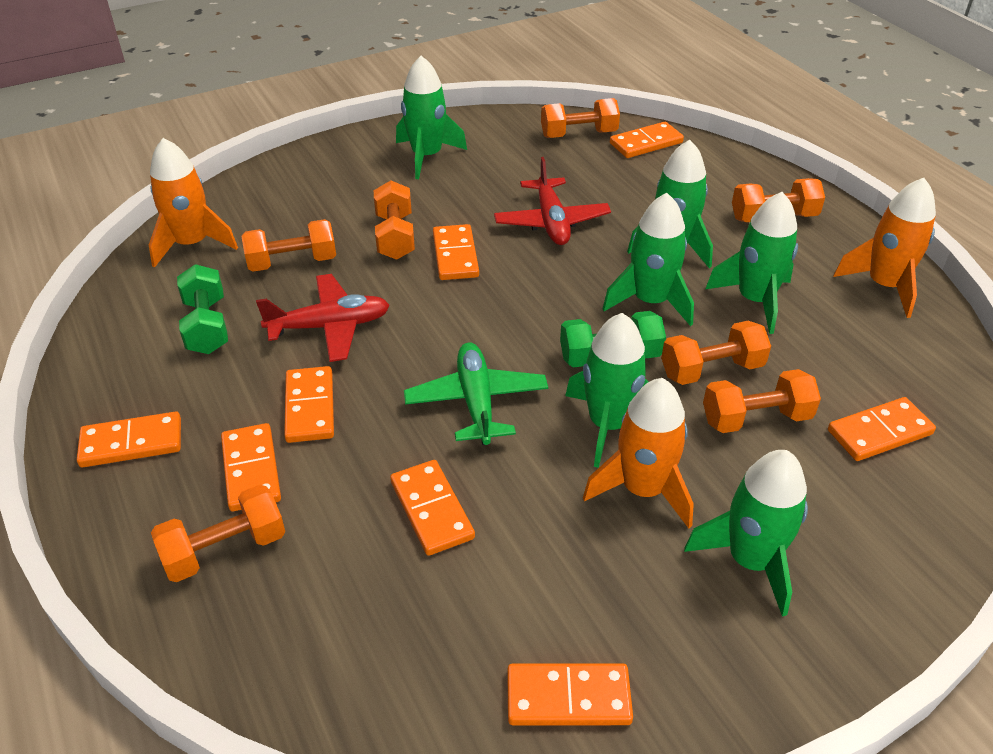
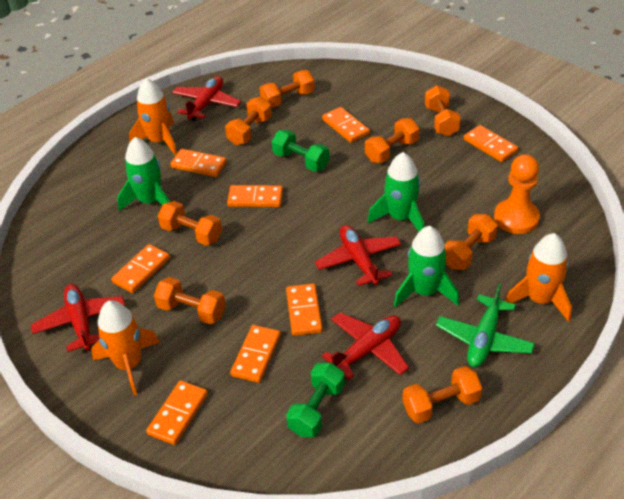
green rocket: [396,56,467,179] [565,313,648,468] [603,193,694,326] [627,140,713,268] [684,450,808,617] [706,192,798,334] = 6 -> [117,137,170,211] [367,152,424,231] [394,226,459,308] = 3
orange dumbbell: [151,485,285,582] [241,219,336,272] [374,180,415,260] [541,98,620,138] [661,321,771,385] [703,369,821,433] [732,178,825,222] = 7 -> [154,277,226,325] [158,201,222,246] [225,97,272,145] [260,70,315,108] [365,118,419,163] [402,366,482,423] [425,85,461,136] [445,214,498,270] = 8
orange pawn: none = 0 -> [494,154,540,234] = 1
red plane: [256,274,390,362] [494,157,611,245] = 2 -> [31,284,125,352] [172,76,241,121] [315,225,401,286] [322,313,409,380] = 4

